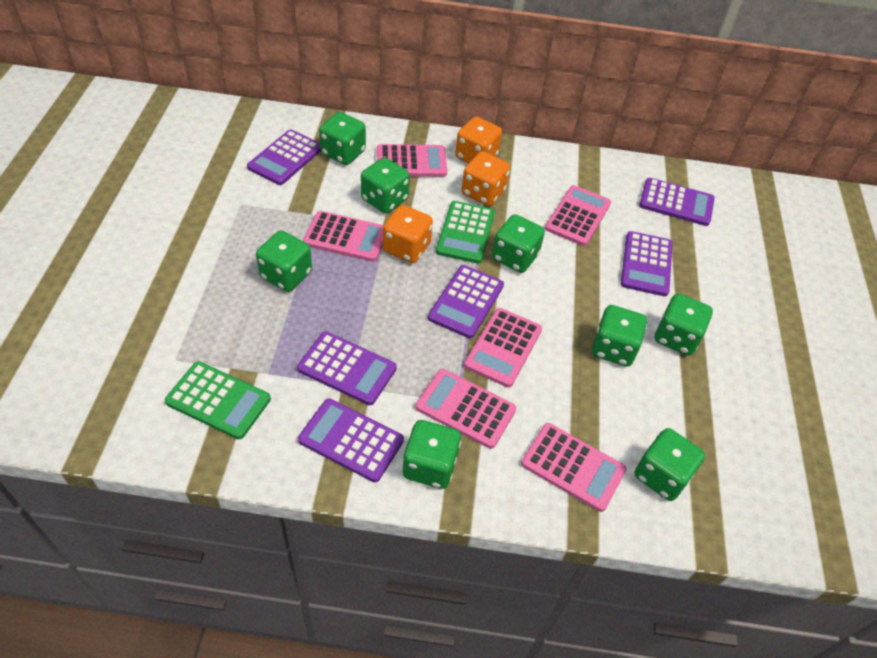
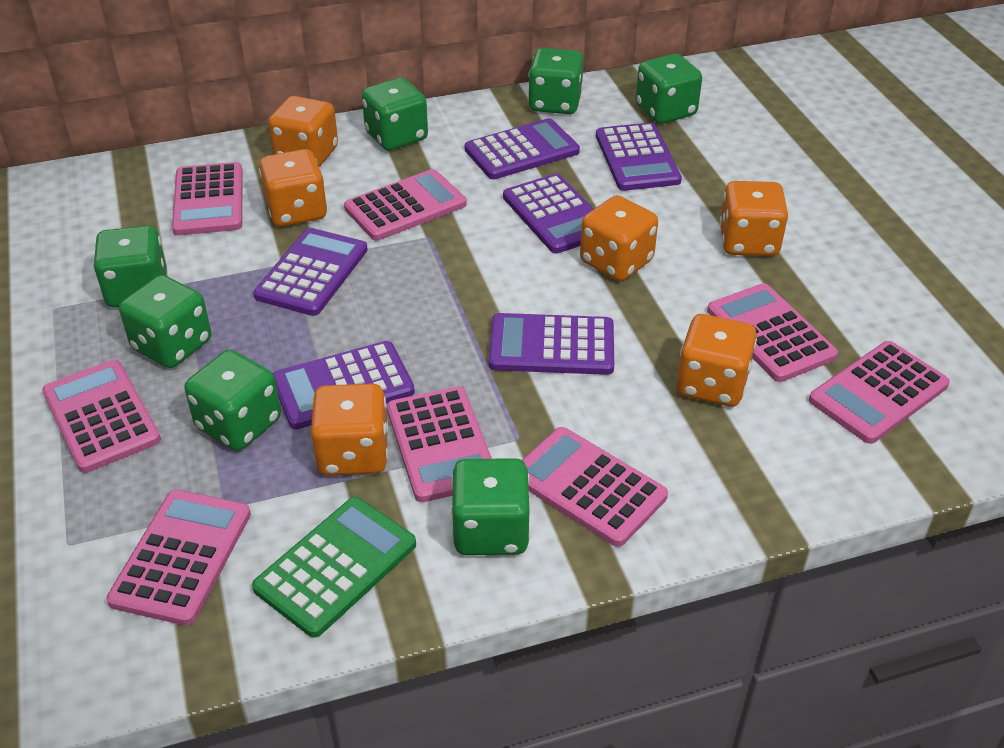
green calculator: [165,361,271,439] [436,201,495,264] = 2 -> [252,497,416,638] = 1
green dice: [256,230,312,292] [319,112,366,165] [361,157,410,213] [402,420,461,489] [492,214,545,273] [592,305,647,367] [635,428,705,501] [655,294,713,356] = 8 -> [93,225,167,307] [119,275,212,368] [184,350,281,451] [362,78,428,151] [451,458,530,555] [528,48,584,114] [636,54,702,124] = 7
orange dice: [383,205,433,263] [455,117,502,164] [462,151,510,206] = 3 -> [259,149,327,227] [268,96,338,167] [311,384,389,476] [580,195,658,281] [677,314,757,407] [719,181,788,256] = 6
pink calculator: [303,211,384,262] [377,144,447,177] [416,369,516,449] [464,308,542,388] [521,423,627,512] [545,185,611,246] = 6 -> [42,360,161,473] [106,490,251,626] [172,162,243,235] [344,169,467,241] [387,387,492,502] [522,427,668,547] [707,283,838,382] [809,341,950,444] = 8

